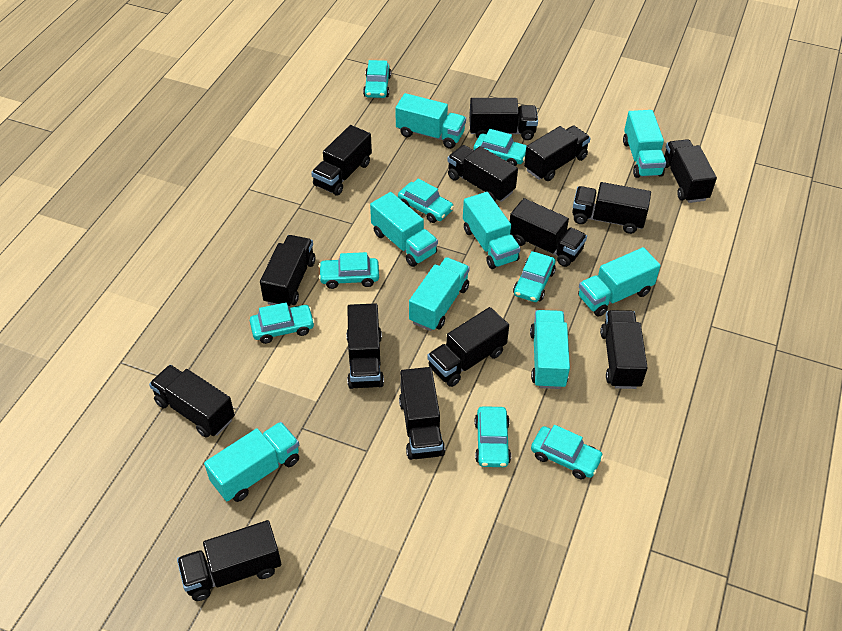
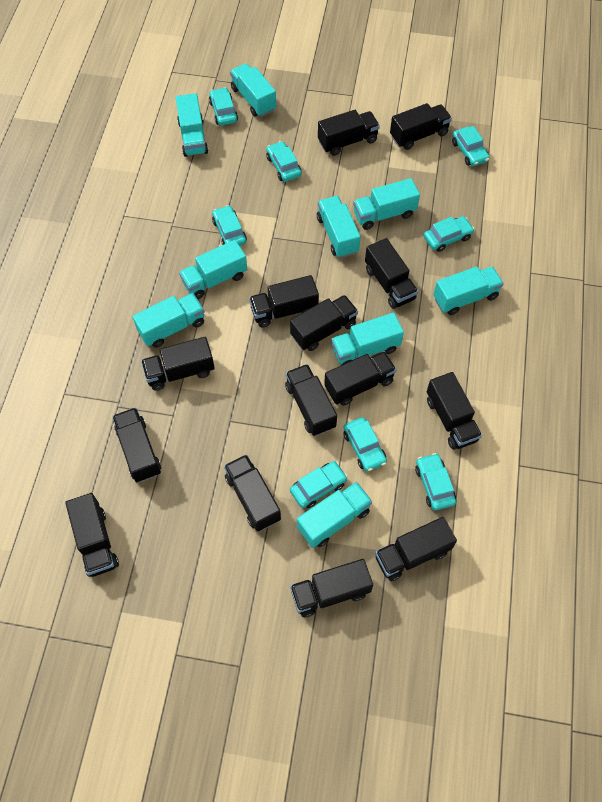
turquoise truck: [204,422,299,502] [370,192,438,267] [395,93,466,149] [409,257,470,331] [463,192,521,269] [530,310,570,389] [578,247,661,317] [623,110,666,178] = 8 -> [132,293,204,348] [176,93,208,157] [179,240,247,299] [230,63,276,117] [297,482,372,548] [317,196,360,258] [331,313,404,365] [353,178,420,230] [433,266,504,315] = 9

